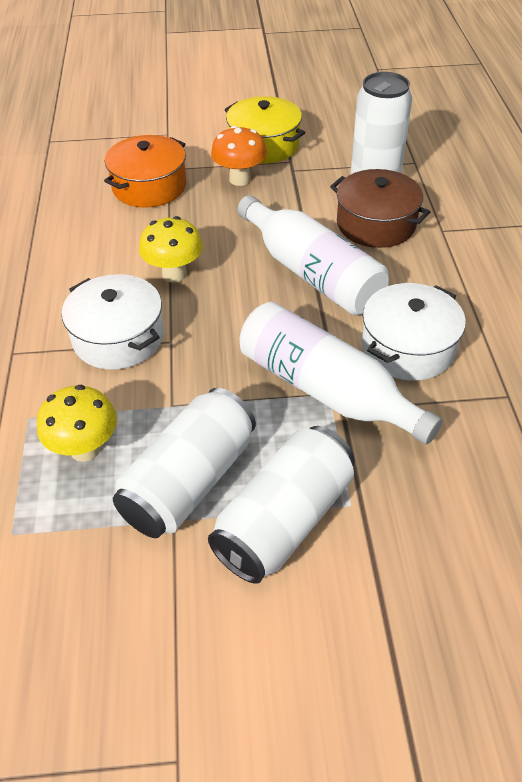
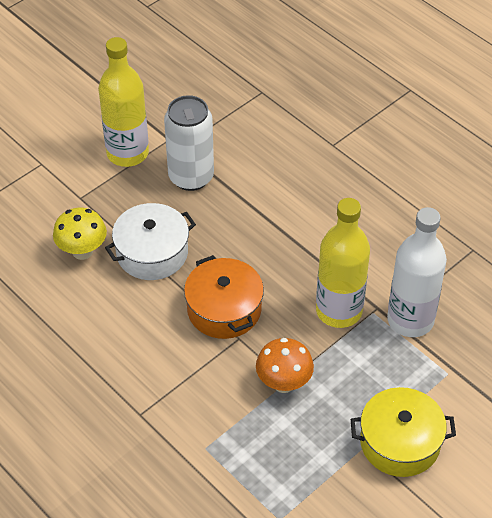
brown pot: [330,169,430,248] = 1 -> none = 0
white bottle: [237,195,389,315] [240,302,442,445] = 2 -> [387,207,447,337] = 1
white can: [113,388,256,538] [208,426,355,584] [351,72,412,174] = 3 -> [164,95,214,191] = 1
white pot: [61,274,164,370] [362,283,466,381] = 2 -> [105,203,196,280] = 1
yellow bottle: none = 0 -> [98,37,149,167] [316,198,370,328] = 2
yellow mushroom: [37,385,117,462] [139,216,203,282] = 2 -> [53,208,107,260] = 1

